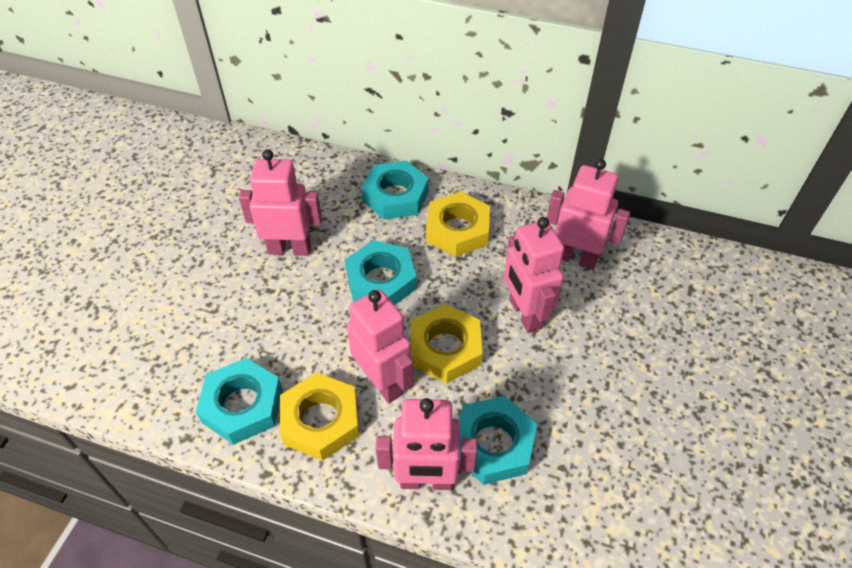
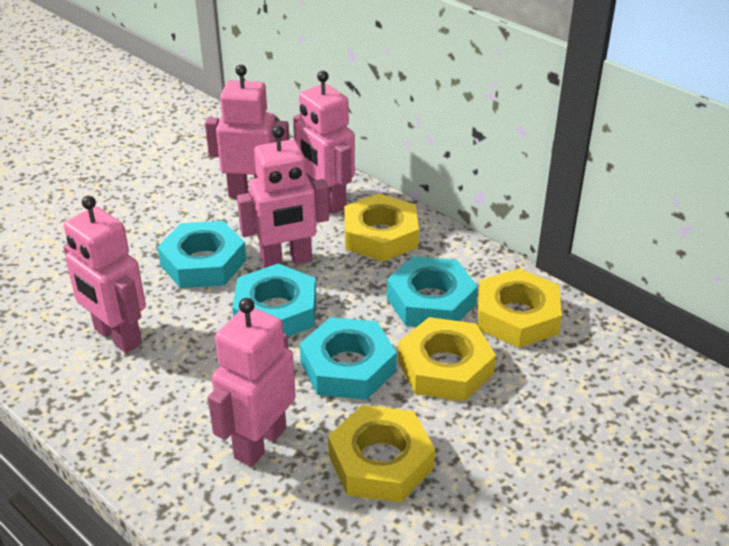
yellow nut: [280,372,359,461] [411,304,482,383] [426,192,490,257] = 3 -> [328,405,435,502] [344,194,419,262] [398,317,496,401] [478,268,562,348] = 4

